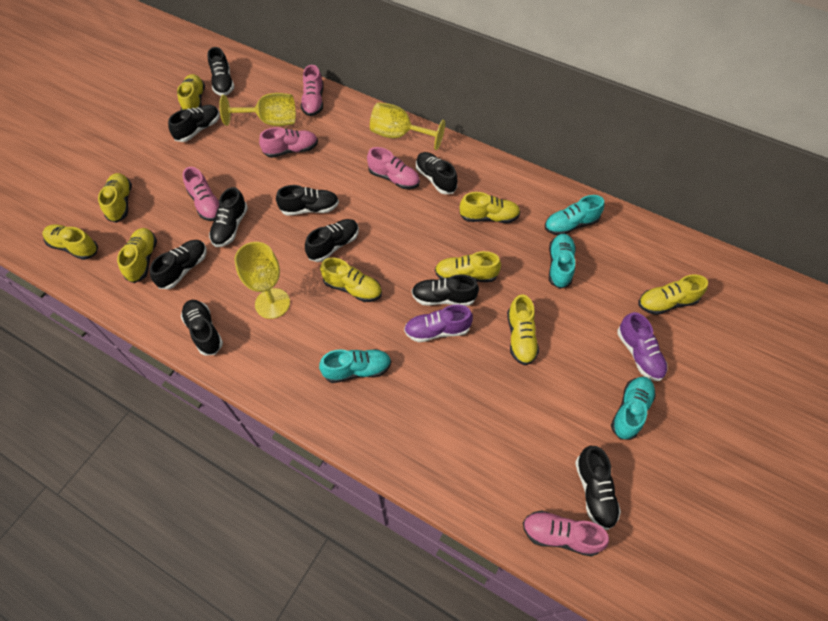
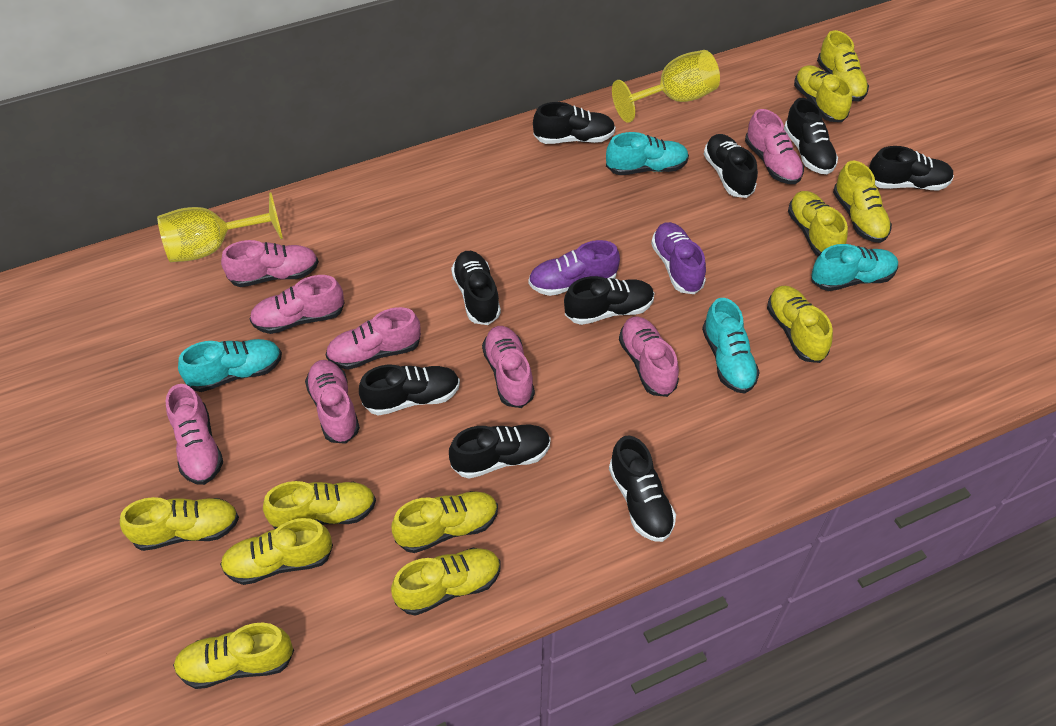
black shoe: [149,240,207,289] [168,105,220,142] [181,300,223,356] [207,47,234,96] [209,187,248,247] [276,185,339,216] [305,219,359,262] [412,274,479,306] [416,152,458,194] [575,446,621,530] = 10 -> [359,365,460,416] [449,425,551,479] [451,251,501,325] [533,102,615,144] [564,276,655,325] [609,435,676,542] [704,134,758,198] [784,98,838,174] [869,146,954,190] = 9
pink shoe: [183,167,219,221] [259,127,318,158] [301,65,323,116] [367,147,420,189] [523,510,609,557] = 5 -> [166,384,223,485] [221,240,319,287] [249,275,345,334] [305,360,360,444] [326,307,421,369] [482,326,535,408] [619,316,679,397] [745,109,804,184] = 8
yellow goblet: [219,93,296,126] [234,242,290,319] [370,102,445,150] = 3 -> [157,192,283,262] [612,50,720,123] = 2
yellow shoe: [43,224,98,260] [98,173,132,223] [117,228,157,283] [177,74,205,110] [320,257,382,302] [435,251,501,282] [459,192,520,223] [507,294,539,365] [639,274,708,315] = 9 -> [120,497,239,551] [173,623,294,689] [220,518,333,585] [263,481,376,529] [391,491,498,553] [391,548,501,616] [767,286,833,363] [788,191,848,256] [794,65,852,122] [817,30,869,101] [833,161,892,243] = 11

